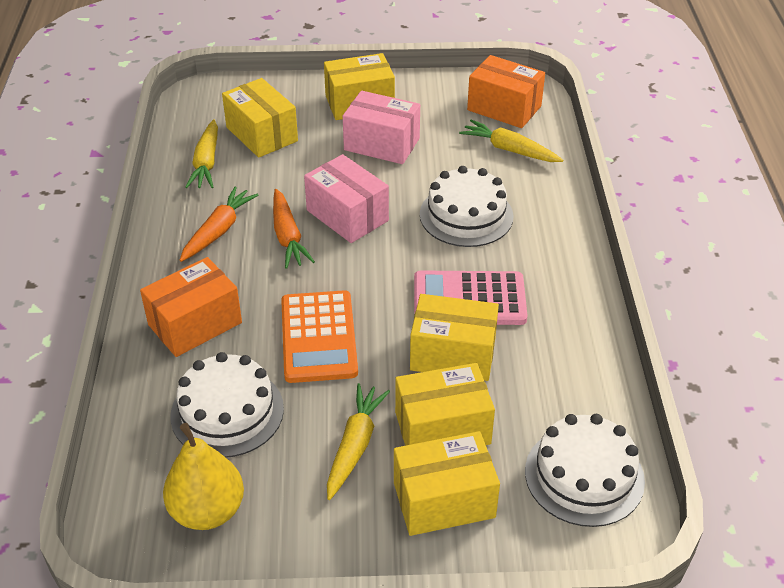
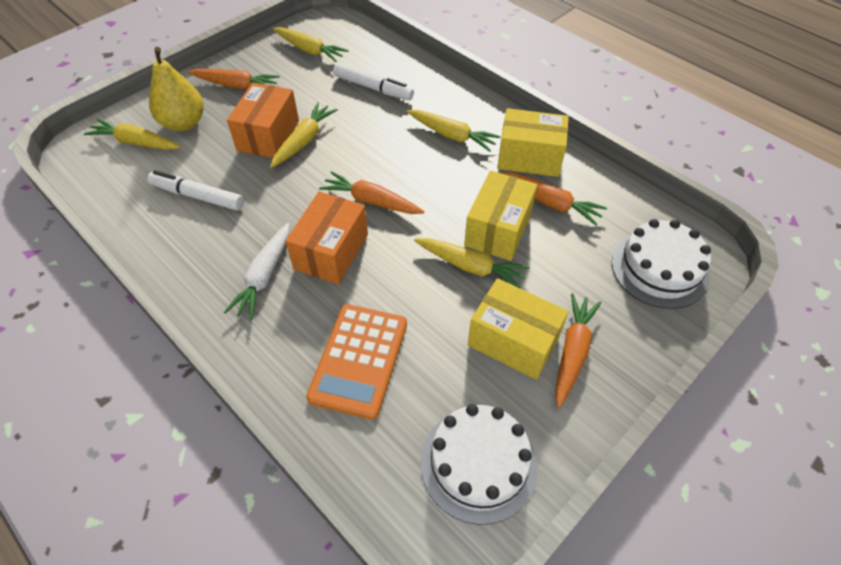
orange carrot: [179,186,258,262] [273,189,315,269] = 2 -> [188,69,280,89] [319,171,425,214] [502,172,607,226] [555,293,602,408] = 4
pink box: [304,154,389,243] [343,91,420,164] = 2 -> none = 0
pink calculator: [414,270,528,325] = 1 -> none = 0
white cake: [170,352,284,458] [420,166,514,247] [525,414,645,527] = 3 -> [420,404,538,525] [612,219,711,309] = 2
white carrot: none = 0 -> [224,223,290,320] = 1
white marker: none = 0 -> [147,170,244,211] [333,63,414,101] = 2
yellow box: [222,78,298,158] [324,53,395,120] [394,431,500,536] [395,363,495,446] [410,294,499,381] = 5 -> [464,171,538,261] [468,278,569,380] [497,108,569,177] = 3
yellow carrot: [185,119,218,188] [327,383,390,500] [459,120,563,162] = 3 -> [84,119,180,150] [270,102,338,168] [273,27,349,62] [407,110,500,152] [414,238,530,289] = 5

